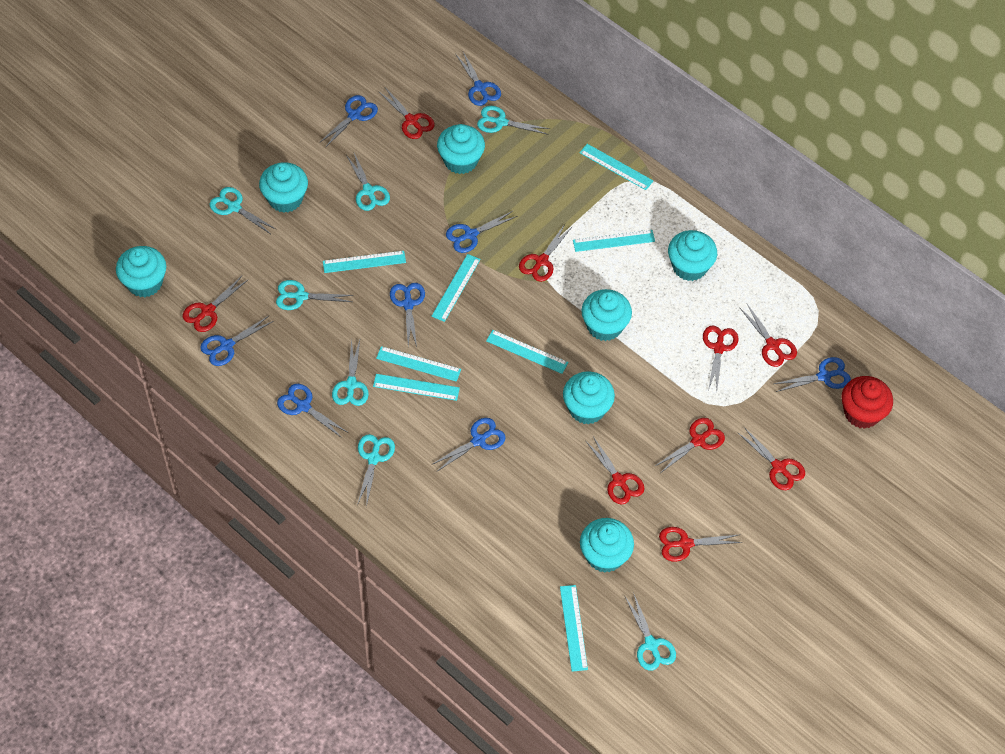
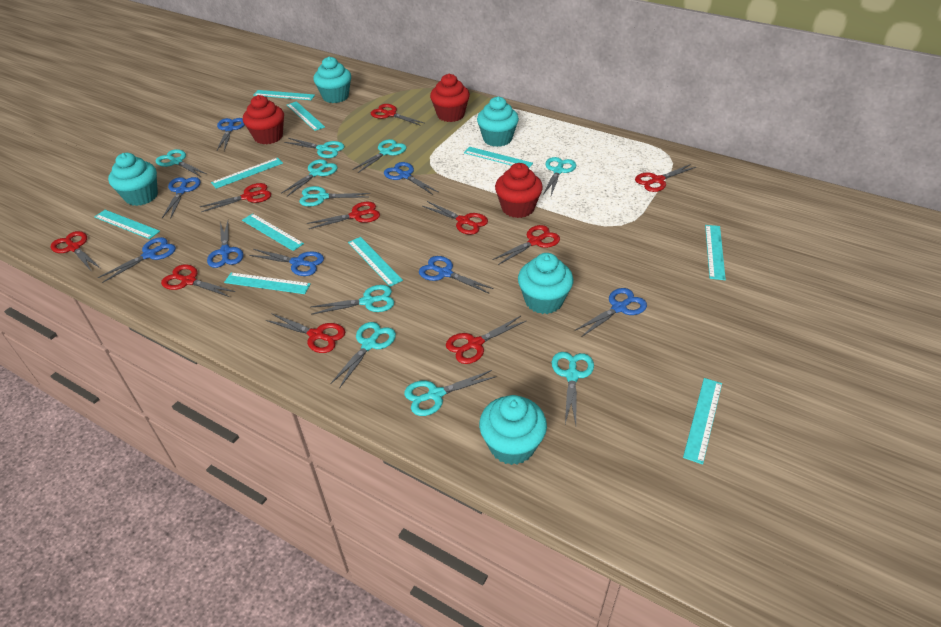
red cupcake: [841,376,893,429] = 1 -> [243,95,284,144] [430,74,470,122] [495,163,543,218] = 3
red scissors: [183,276,248,332] [378,87,435,139] [519,224,573,282] [585,438,645,504] [655,418,725,472] [659,527,742,562] [703,326,738,391] [737,427,805,490] [740,304,797,367] = 9 -> [51,231,100,272] [161,264,235,297] [200,183,271,212] [266,313,345,353] [307,202,380,229] [371,104,424,126] [422,201,488,235] [446,316,526,364] [492,225,560,265] [635,164,696,192] = 10
turquoise cupcake: [116,246,166,297] [259,162,308,213] [437,124,485,174] [563,371,615,424] [580,518,634,573] [581,289,632,341] [668,230,717,281] = 7 -> [108,153,158,206] [313,57,351,103] [477,97,519,147] [479,395,547,465] [518,253,573,314] = 5
turquoise ruler: [323,251,406,273] [373,374,460,401] [376,346,461,382] [431,254,480,322] [486,330,568,374] [560,585,588,672] [573,230,655,252] [580,144,653,190] = 8 -> [95,210,160,239] [211,158,283,189] [224,272,311,294] [242,213,304,251] [253,90,315,100] [287,101,325,131] [348,237,403,287] [464,147,533,168] [683,378,722,464] [705,225,726,280] = 10
turquoise scissors: [209,187,277,234] [276,280,354,310] [332,338,369,406] [346,153,390,211] [357,434,395,507] [477,106,550,135] [625,592,676,671] = 7 -> [156,149,207,177] [282,159,338,196] [284,138,344,158] [299,186,370,206] [311,285,394,315] [330,322,396,388] [352,139,406,173] [404,370,497,416] [543,157,576,195] [552,352,594,425] = 10

